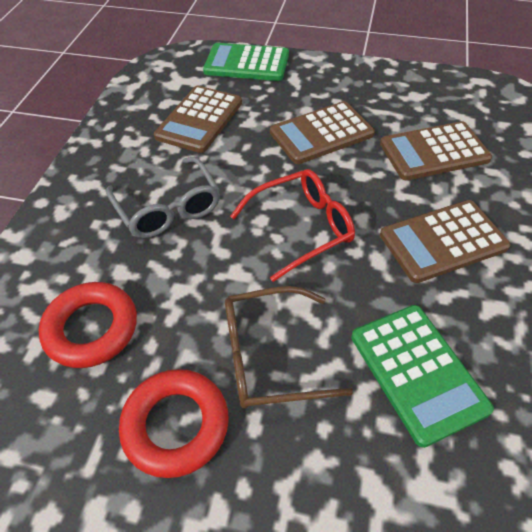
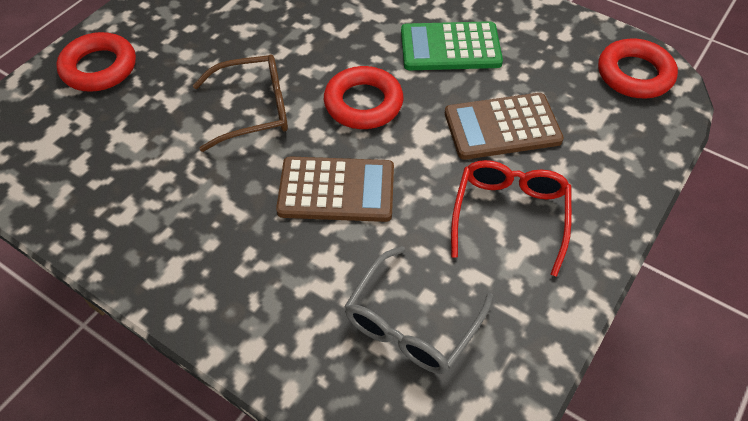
brown calculator: [154,86,242,153] [270,101,375,164] [380,121,492,180] [380,200,511,283] = 4 -> [276,156,394,222] [445,93,564,160] = 2
green calculator: [203,43,289,81] [352,305,494,448] = 2 -> [401,21,503,70] = 1
red ring: [39,282,137,368] [119,369,229,478] = 2 -> [56,32,136,92] [324,66,404,129] [598,38,678,98] = 3

